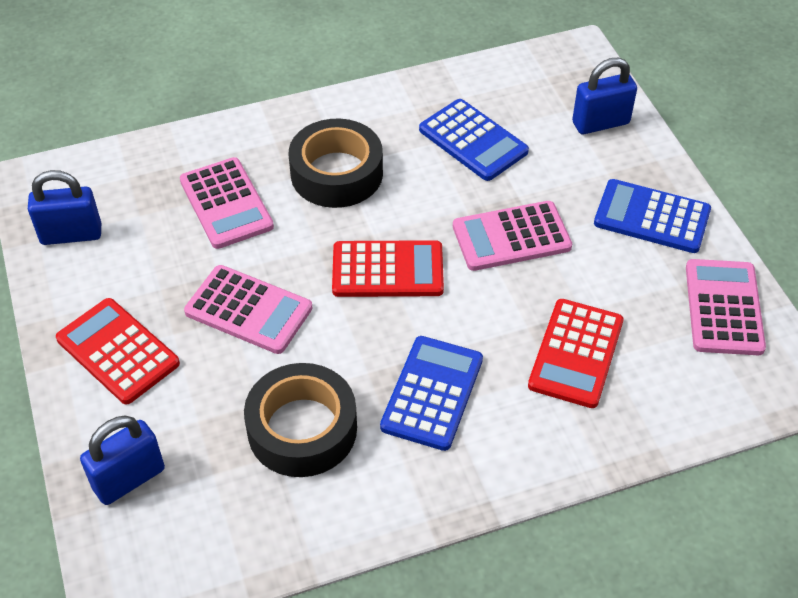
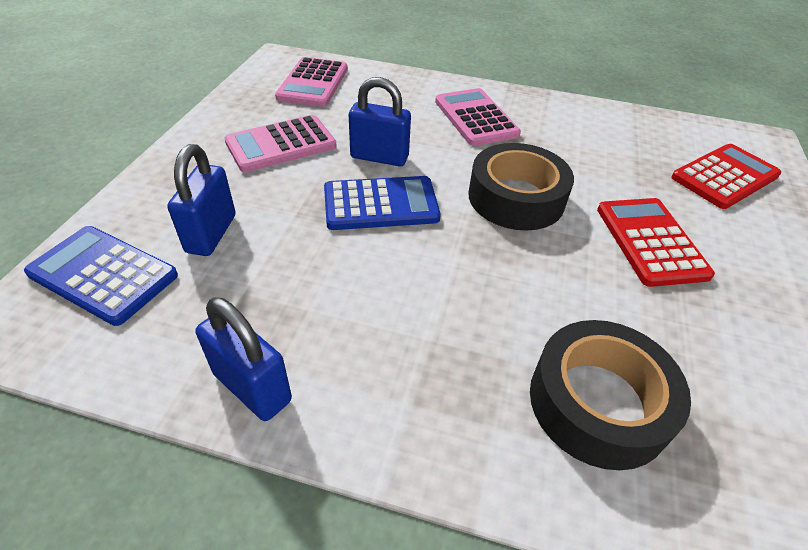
blue calculator: [380,336,483,451] [419,99,529,181] [594,179,711,253] = 3 -> [24,226,178,326] [324,176,441,230] = 2
pink calculator: [180,157,274,249] [184,265,313,354] [453,201,572,271] [686,259,766,355] = 4 -> [224,115,337,172] [275,57,348,107] [435,88,521,146] = 3
red calculator: [56,298,180,405] [332,240,444,297] [528,299,624,408] = 3 -> [597,198,715,287] [671,144,781,209] = 2

